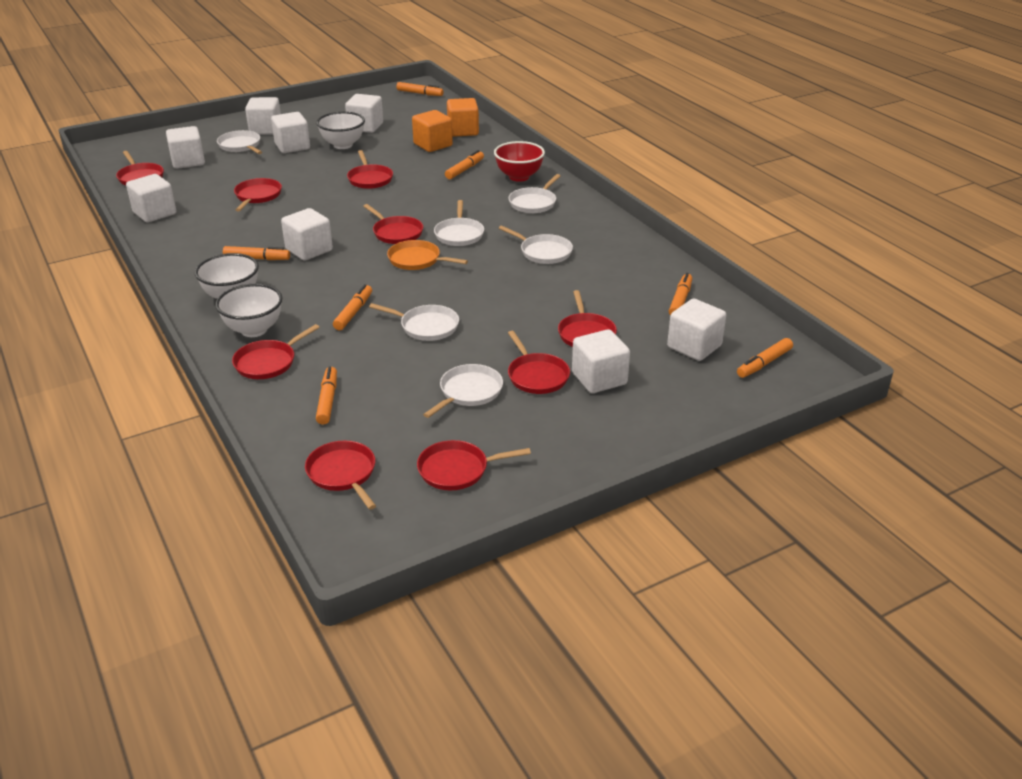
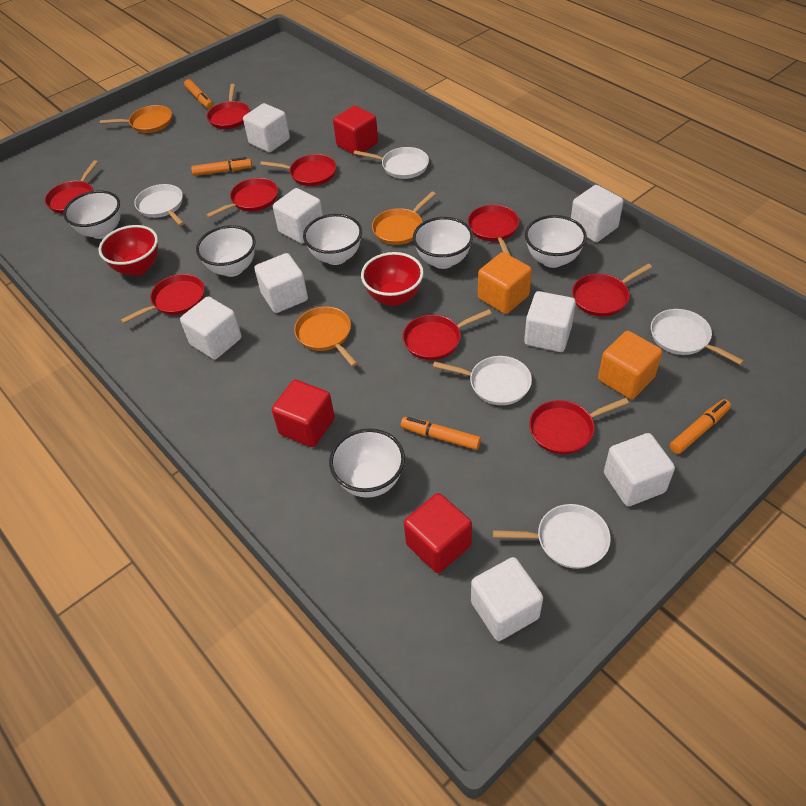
orange marker: [223,246,290,260] [316,366,337,425] [333,284,372,330] [396,82,444,96] [445,150,484,179] [669,273,692,315] [737,338,793,378] = 7 -> [184,79,213,109] [191,157,252,176] [401,417,481,450] [670,399,731,454] = 4
orange pan: [387,240,468,270] = 1 -> [100,105,172,133] [294,307,358,367] [372,191,436,245] = 3
red bowl: [494,141,545,182] = 1 -> [99,225,158,276] [361,252,424,306] = 2
red cube: none = 0 -> [272,380,335,447] [333,106,378,156] [404,493,472,573] = 3
white bowl: [195,253,259,299] [215,284,282,337] [316,112,365,149] = 3 -> [63,190,121,239] [196,225,256,277] [303,214,362,265] [329,428,405,498] [413,217,473,269] [525,215,587,268] = 6
white pan: [217,130,262,154] [369,303,459,341] [423,364,503,418] [434,200,484,246] [499,226,573,264] [509,174,560,213] = 6 -> [134,184,184,226] [354,147,429,179] [433,356,532,405] [493,504,611,569] [651,309,744,365] = 5

